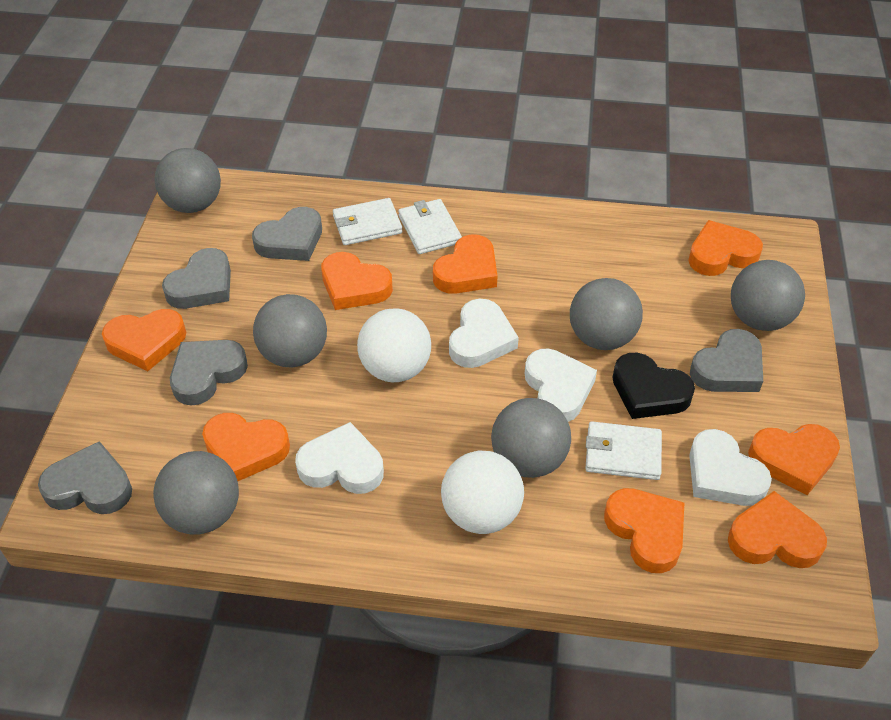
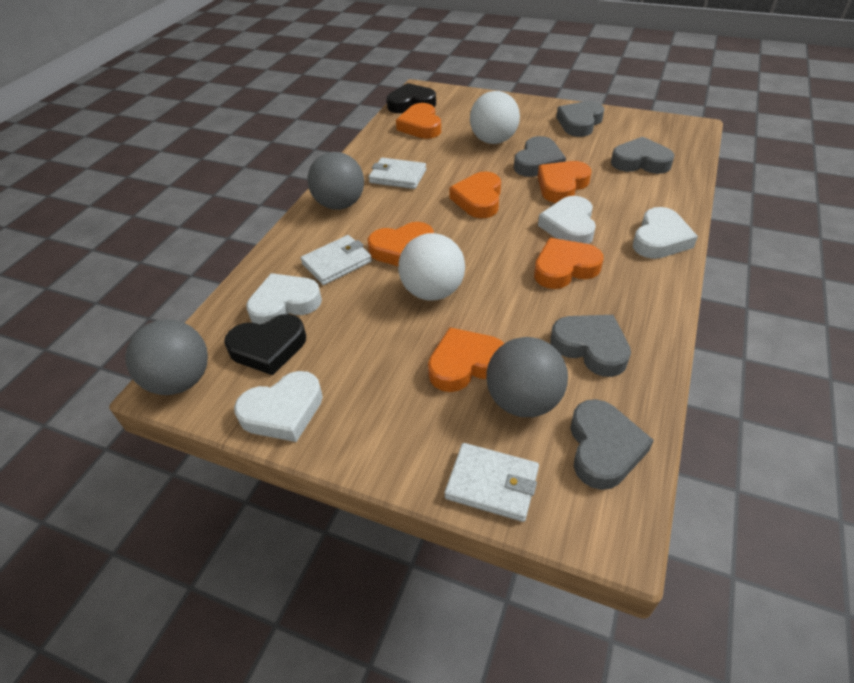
black heart: [613,353,695,419] = 1 -> [224,314,306,375] [386,83,436,113] = 2
grey ball: [153,451,239,535] [155,148,221,213] [253,294,327,367] [491,398,571,478] [570,278,643,350] [731,260,805,331] = 6 -> [125,320,208,395] [308,152,364,210] [486,337,568,417] = 3
orange heart: [102,309,186,371] [202,413,290,481] [321,252,393,310] [433,234,498,294] [604,488,684,573] [688,220,763,276] [728,491,827,568] [748,424,840,495] = 8 -> [368,222,434,266] [396,103,441,139] [428,327,504,392] [449,172,501,218] [534,238,603,289] [538,161,591,203] = 6

